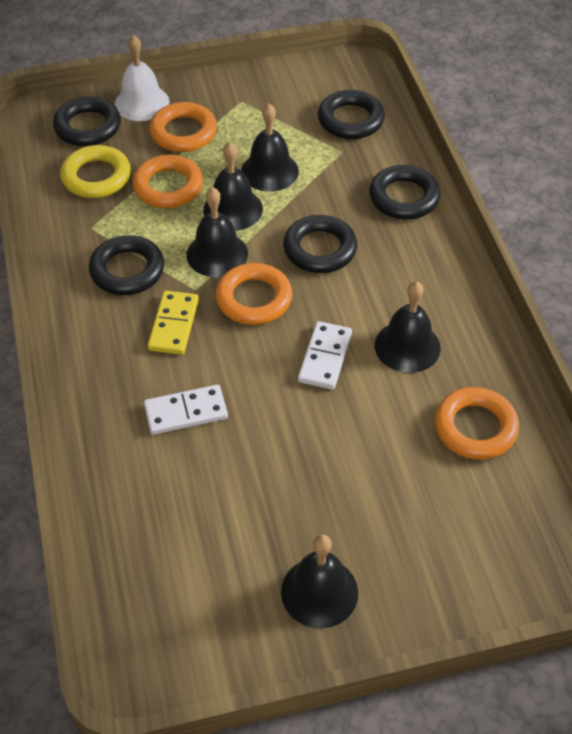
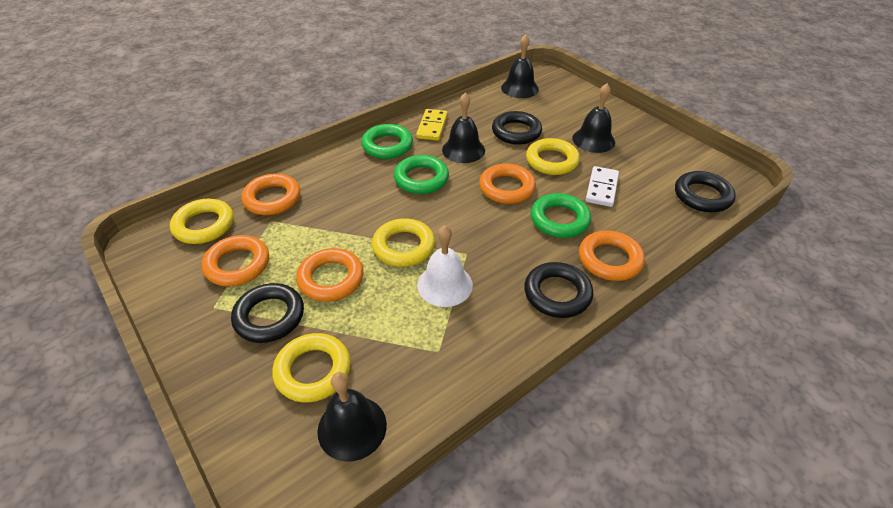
black bell: [186,187,248,277] [203,142,263,231] [241,103,299,192] [281,534,358,628] [375,281,441,373] = 5 -> [317,372,387,461] [442,93,485,163] [501,34,539,98] [572,83,615,153] = 4
black ring: [53,96,121,146] [89,235,164,295] [283,215,357,273] [318,90,385,139] [369,165,441,219] = 5 -> [231,283,304,343] [492,111,542,145] [524,262,593,318] [675,171,736,212] = 4
green ring: none = 0 -> [361,124,413,159] [394,155,449,194] [531,193,591,238] = 3
orange ring: [132,154,203,208] [149,102,217,152] [215,263,292,325] [435,387,519,460] = 4 -> [202,235,269,286] [241,174,300,215] [296,248,364,302] [479,163,536,204] [579,230,645,281] = 5
white domino: [144,385,228,435] [298,321,352,390] = 2 -> [586,166,619,207] = 1
yellow ring: [60,145,131,198] = 1 -> [170,199,234,244] [272,333,351,402] [372,218,435,267] [526,138,580,175] = 4

